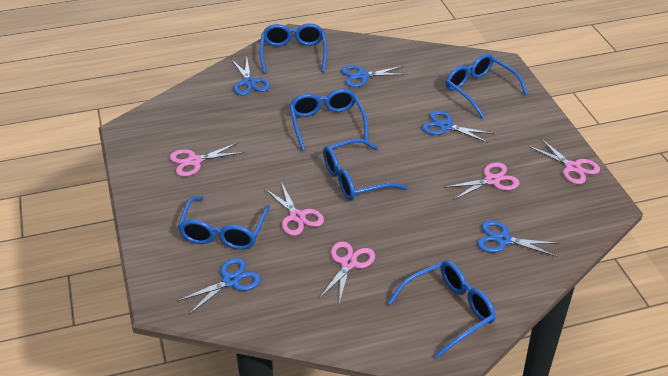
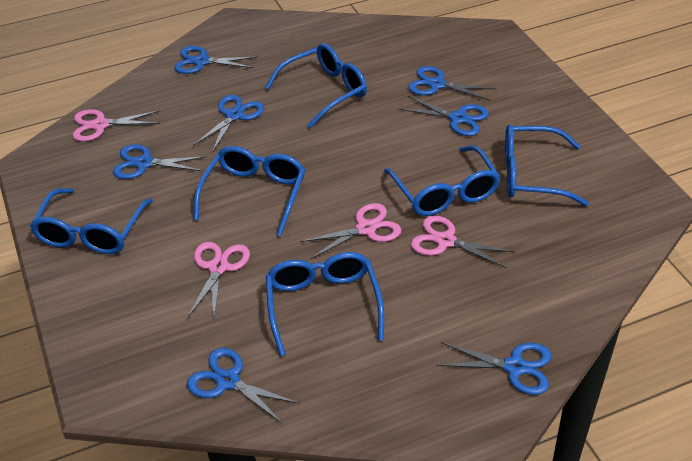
blue scissors: [177,258,261,314] [231,58,270,96] [341,65,408,87] [422,111,494,143] [477,220,559,257] = 5 -> [113,144,207,179] [174,46,257,74] [187,348,300,424] [193,95,264,153] [399,95,489,136] [408,66,496,101] [437,342,551,395] = 7
pink scissors: [169,143,244,177] [264,182,324,236] [319,241,375,304] [444,162,520,200] [529,138,600,184] = 5 -> [73,109,160,141] [188,242,250,318] [300,203,401,259] [411,215,515,268] = 4

